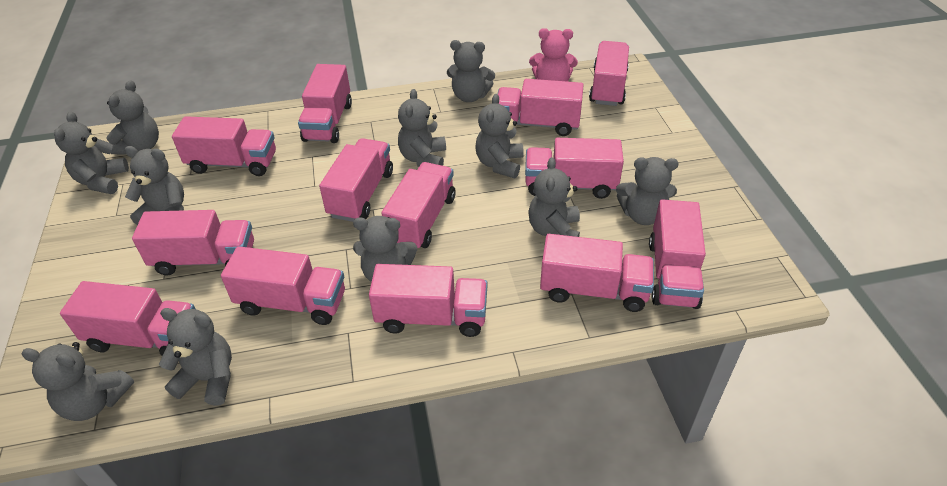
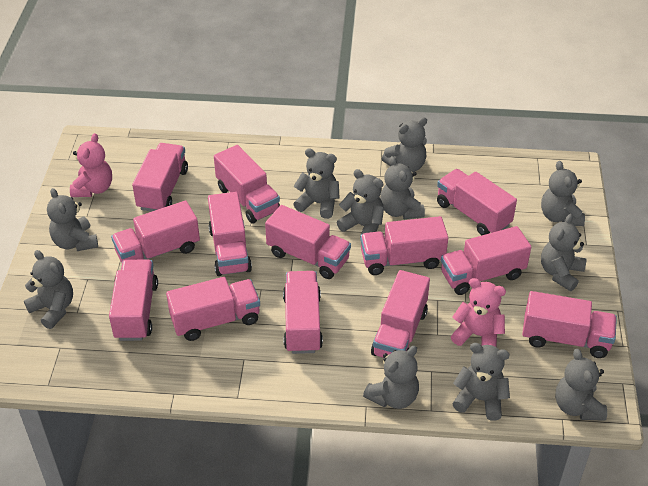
pink teddy bear: [529,28,578,82] = 1 -> [70,133,112,197] [451,278,506,347] = 2

